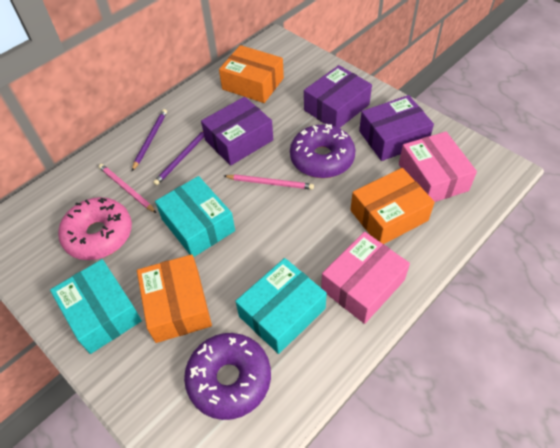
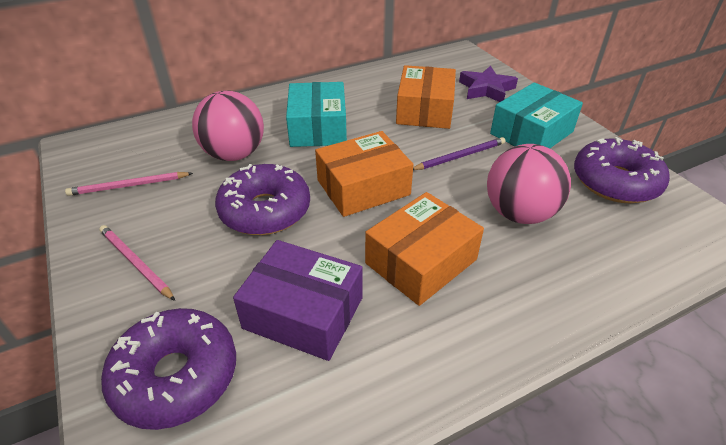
pink ball: none = 0 -> [192,90,264,161] [487,144,571,224] = 2
pink box: [321,232,410,324] [399,132,477,202] = 2 -> none = 0
pink donut: [58,197,132,260] = 1 -> none = 0
purple box: [201,97,273,166] [304,65,372,128] [359,95,434,161] = 3 -> [233,240,363,361] = 1
purple donut: [184,333,271,420] [290,123,356,178] = 2 -> [101,308,236,430] [215,164,310,235] [574,137,670,203] = 3
purple pencil: [132,109,167,171] [153,131,204,186] = 2 -> [413,137,505,170] = 1
purple star: none = 0 -> [459,66,518,102] = 1
turquoise box: [50,259,142,354] [155,176,235,257] [235,258,327,354] = 3 -> [286,82,347,147] [490,82,583,149] = 2

